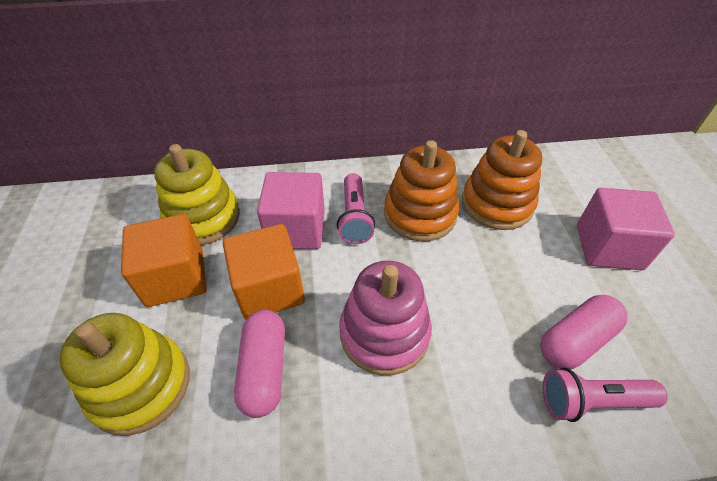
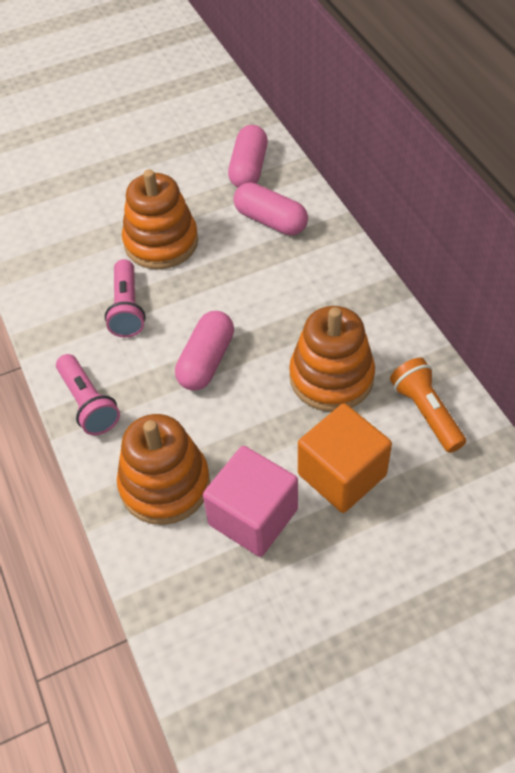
orange cube: [121,214,207,307] [223,224,305,320] = 2 -> [298,403,392,513] = 1
orange flashlight: none = 0 -> [390,358,466,453] = 1
orange stacking toy: [384,140,459,242] [462,130,542,230] = 2 -> [117,414,210,525] [122,169,198,269] [289,306,375,412] = 3
pink capsule: [234,310,285,418] [540,295,628,369] = 2 -> [175,311,234,391] [228,125,268,187] [234,182,308,235] = 3
pink cube: [257,172,325,249] [577,188,675,270] = 2 -> [203,446,298,557] = 1
pink stacking toy: [339,261,432,375] = 1 -> none = 0
yellow stacking toy: [59,313,190,436] [154,144,240,245] = 2 -> none = 0

